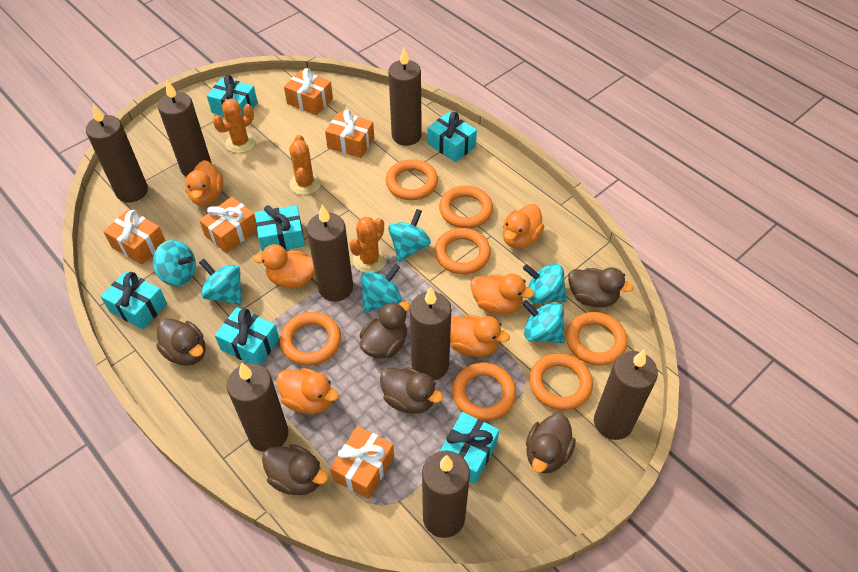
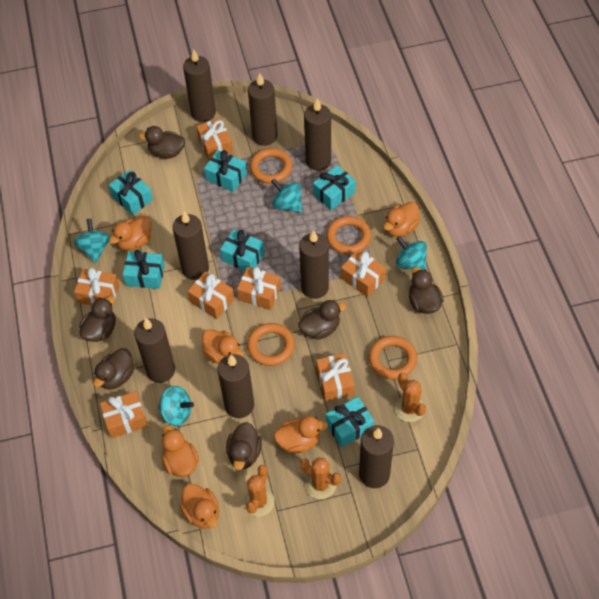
orange gift: [103,209,165,265] [199,197,257,253] [284,68,333,115] [325,110,374,158] [330,426,394,499] = 5 -> [74,268,120,305] [100,391,147,438] [188,272,234,319] [196,118,233,161] [237,267,281,310] [316,354,354,402] [341,249,386,297] = 7
orange ring: [280,312,341,366] [386,159,438,200] [434,228,491,274] [439,186,493,229] [452,362,516,421] [529,353,593,410] [566,312,628,366] = 7 -> [247,323,295,366] [250,148,293,184] [326,216,371,254] [369,336,417,379] = 4
turquoise spinning top: [153,240,196,286] [199,259,242,305] [361,264,401,313] [388,209,431,262] [522,300,565,343] [523,264,567,304] = 6 -> [74,218,110,263] [158,386,194,426] [271,179,302,213] [396,236,427,270] = 4

